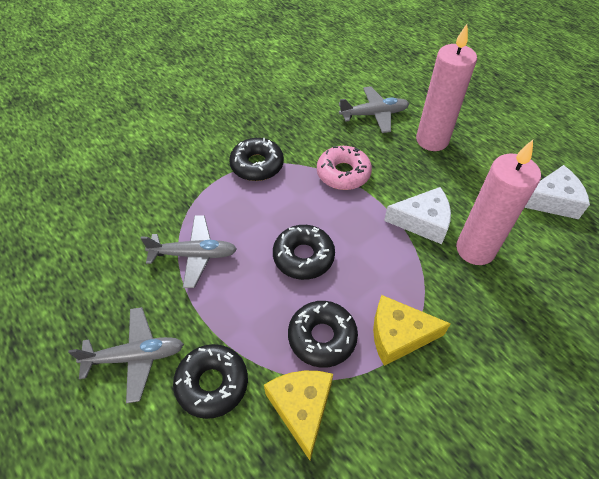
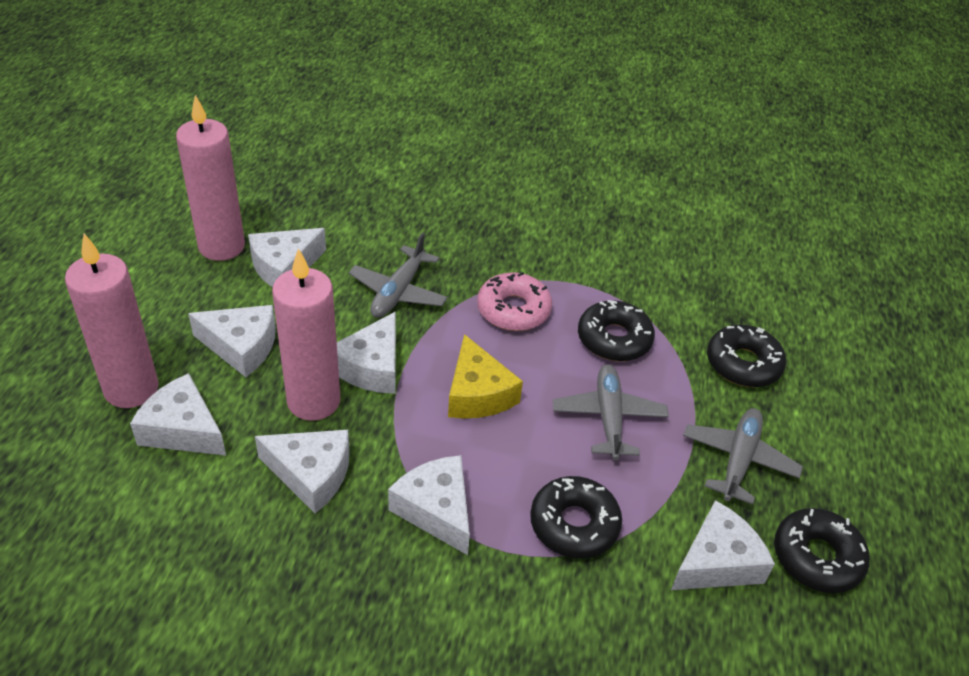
pink candle: [416,24,477,151] [456,140,541,265] = 2 -> [65,234,159,408] [176,95,245,261] [272,248,340,421] = 3
white cheese: [384,187,451,244] [524,165,590,219] = 2 -> [130,373,226,456] [188,305,276,377] [248,228,326,288] [255,430,350,514] [337,312,396,394] [388,455,470,555] [671,500,775,590] = 7
yellow cheese: [264,371,333,460] [373,295,451,366] = 2 -> [448,334,523,419] = 1

